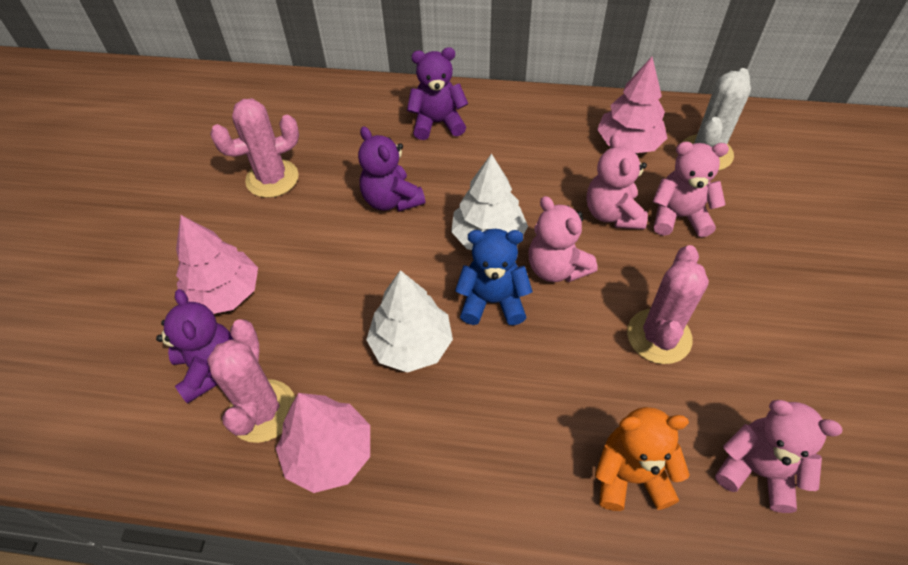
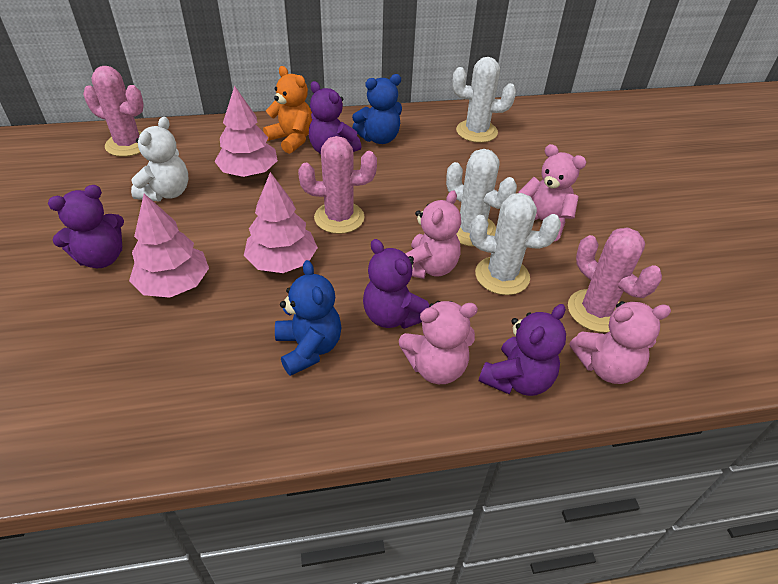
blue teddy bear: [455,229,533,325] = 1 -> [275,260,342,376] [352,74,402,144] = 2
purple teddy bear: [156,289,234,404] [358,126,425,212] [407,47,468,140] = 3 -> [48,185,124,268] [309,81,361,154] [363,239,429,329] [479,304,566,396] = 4
white cactus: [683,68,751,171] = 1 -> [446,149,517,247] [452,57,516,143] [470,193,561,295] = 3
white teddy bear: none = 0 -> [131,117,189,201] = 1
white tree: [366,270,453,373] [451,153,528,250] = 2 -> none = 0

